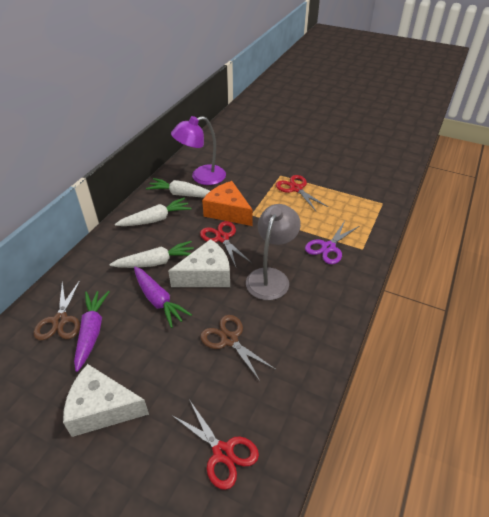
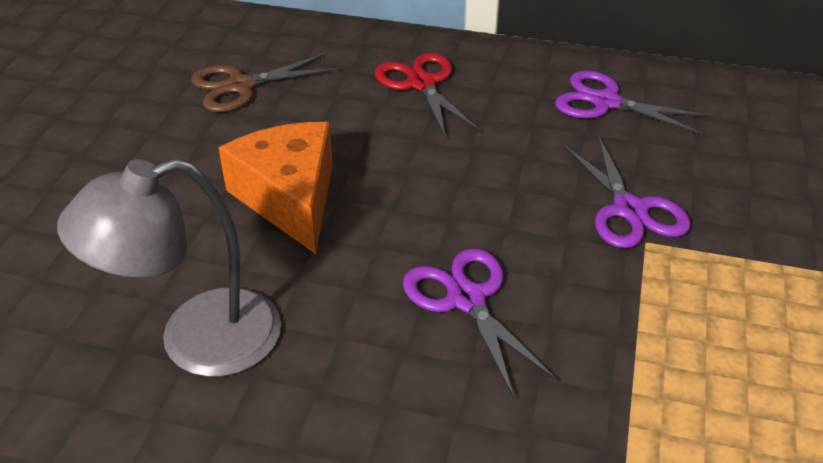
brown scissors: [34,279,81,340] [200,315,276,381] = 2 -> [191,53,339,112] = 1
purple carrot: [74,291,110,372] [134,267,192,328] = 2 -> none = 0
purple lamp: [171,116,226,185] = 1 -> none = 0
purple scissors: [305,221,359,264] = 1 -> [403,248,558,398] [555,70,712,136] [563,136,691,248] = 3
red scissors: [171,401,259,490] [200,221,252,267] [276,175,328,211] = 3 -> [375,53,481,139] = 1
white carrot: [110,241,194,268] [115,198,191,226] [146,178,210,198] = 3 -> none = 0
white cheese: [63,364,149,437] [168,239,230,287] = 2 -> none = 0

